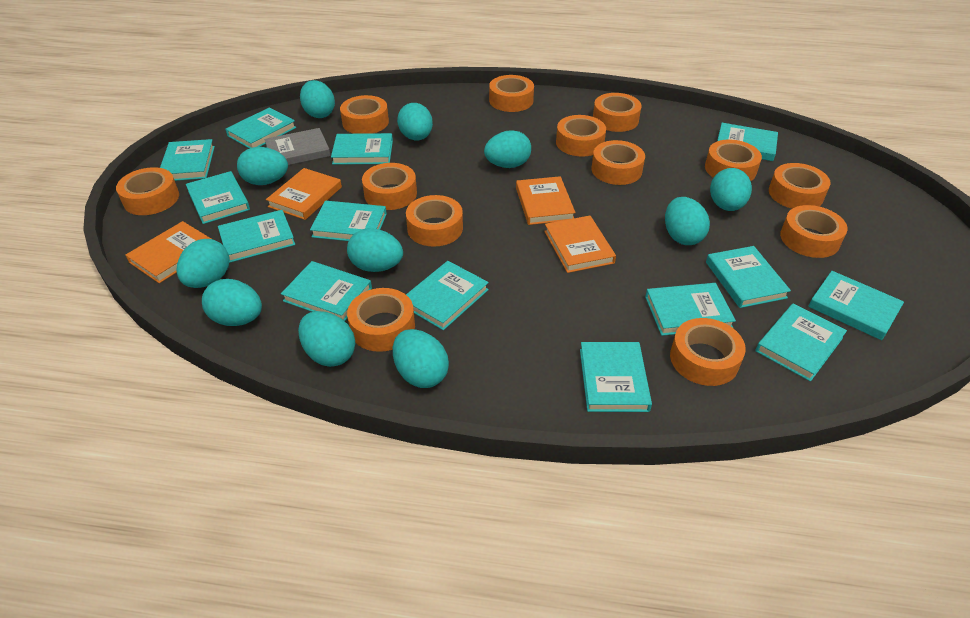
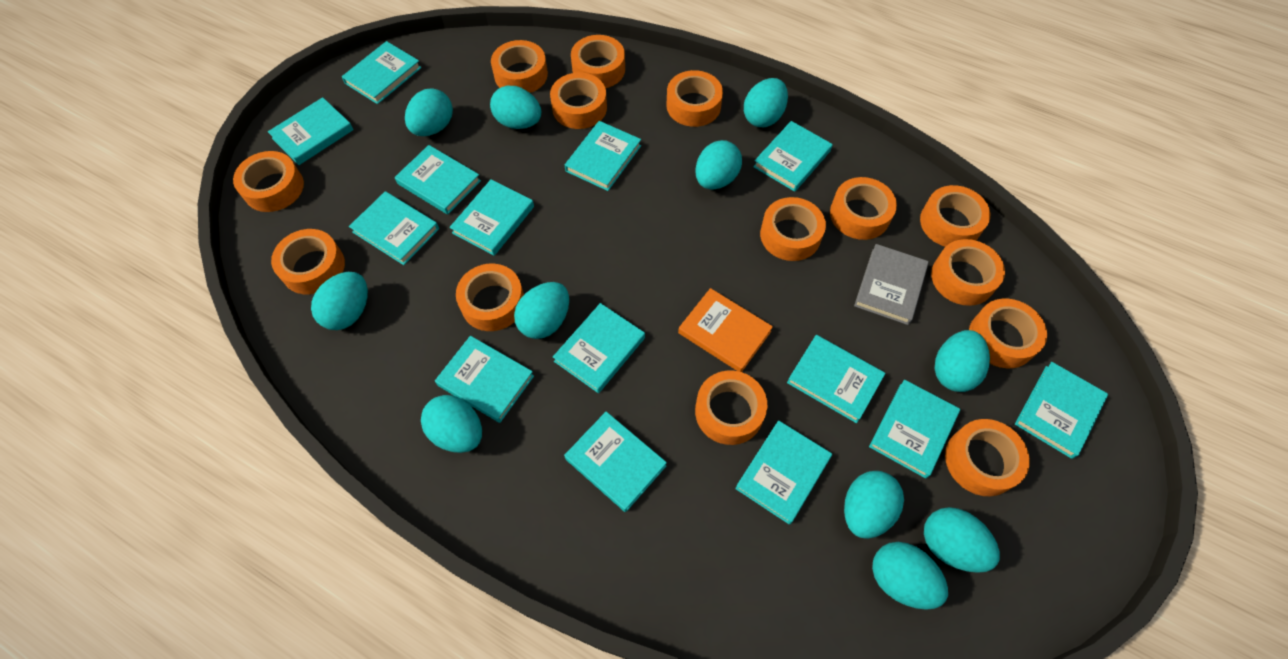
orange book: [126,221,211,283] [266,168,342,220] [516,176,576,225] [544,216,616,273] = 4 -> [678,288,773,372] = 1
orange tape: [116,167,179,215] [340,95,389,134] [347,288,415,352] [362,163,417,210] [406,195,463,247] [489,75,534,112] [556,115,606,157] [591,140,645,185] [593,93,642,132] [670,318,746,386] [705,139,762,181] [769,163,831,209] [780,205,848,258] = 13 -> [233,151,304,212] [271,229,345,294] [456,264,524,331] [491,40,548,93] [550,73,607,129] [571,35,625,88] [667,70,723,127] [695,371,767,445] [760,197,826,261] [830,177,897,240] [920,185,990,247] [931,239,1005,306] [945,419,1030,496] [969,298,1047,368] = 14

